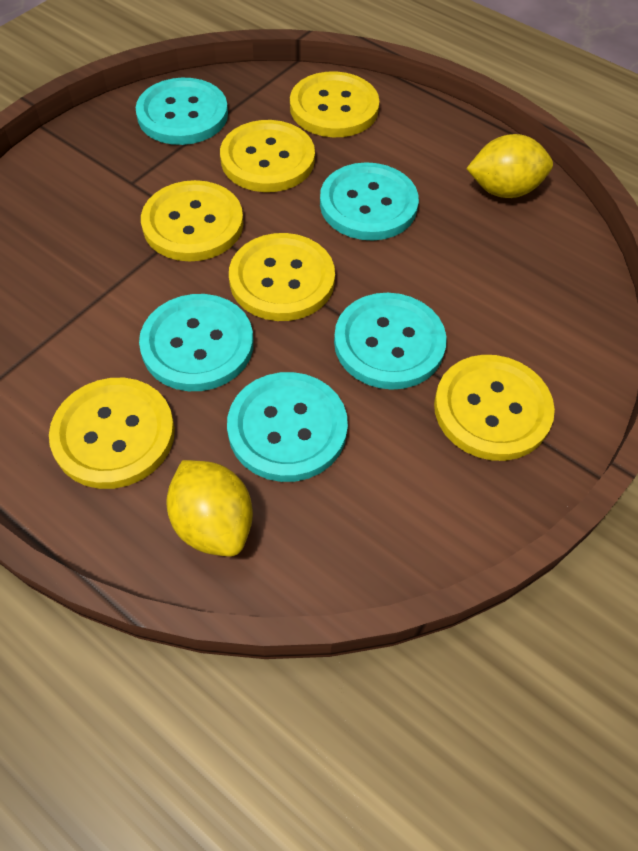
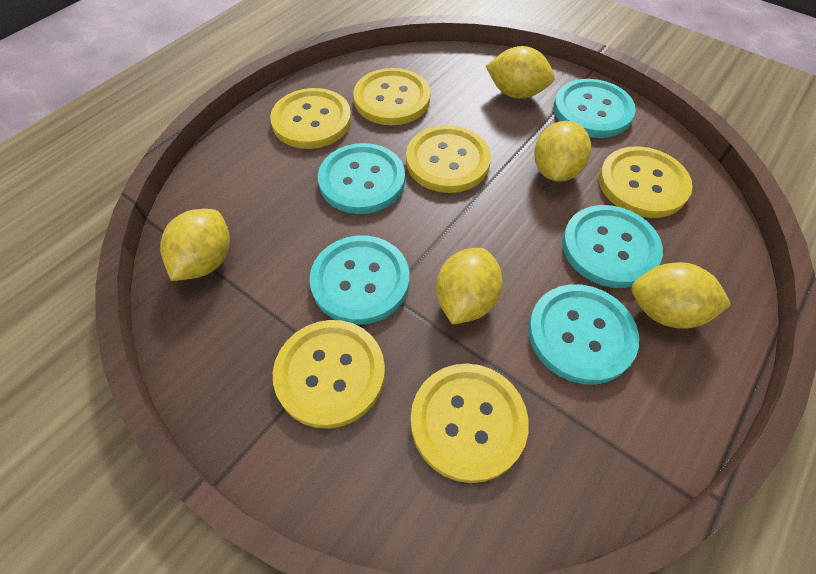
yellow lemon: [167,460,253,556] [466,134,553,198] = 2 -> [160,209,230,281] [436,248,503,325] [486,46,555,99] [534,121,591,182] [631,262,731,329] = 5

